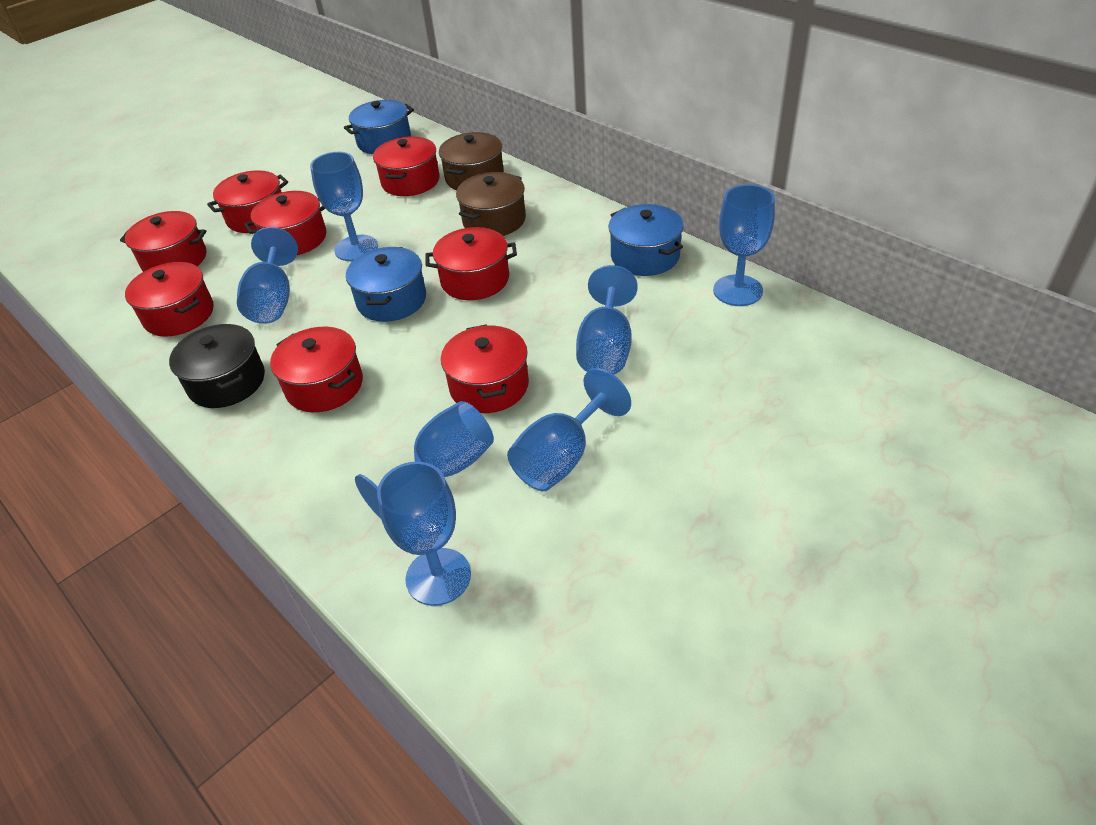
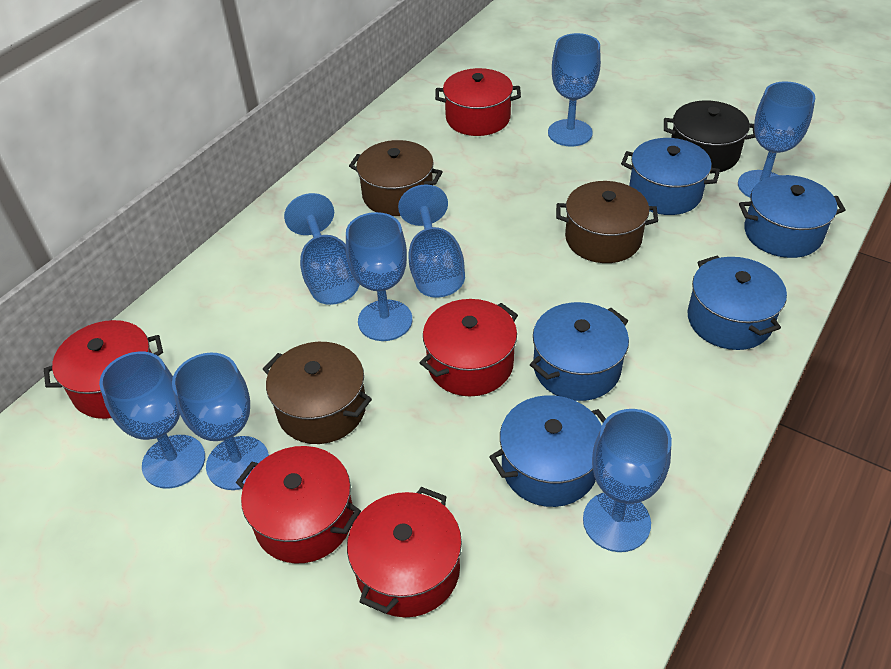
blue goblet: [237,227,298,324] [310,152,378,261] [355,401,494,518] [377,461,471,606] [507,368,631,491] [576,265,638,375] [713,184,775,306] = 7 -> [99,352,205,489] [172,353,269,490] [284,193,360,305] [346,212,412,341] [398,184,465,298] [548,33,601,147] [583,409,672,552] [738,81,815,198] = 8
blue pot: [344,100,414,154] [346,247,426,322] [609,204,684,276] = 3 -> [489,395,606,507] [530,302,629,401] [621,138,720,215] [687,256,787,350] [739,175,845,258] = 5
brown pot: [439,132,504,190] [456,172,526,236] = 2 -> [263,342,372,444] [349,140,442,216] [556,181,658,263] = 3
red pot: [120,211,206,272] [125,262,214,337] [207,170,288,233] [244,191,326,255] [270,327,363,412] [373,136,439,196] [426,227,517,300] [441,324,529,413] = 8 -> [44,320,163,419] [236,446,361,564] [347,487,462,617] [420,299,518,396] [435,68,521,136] = 5

